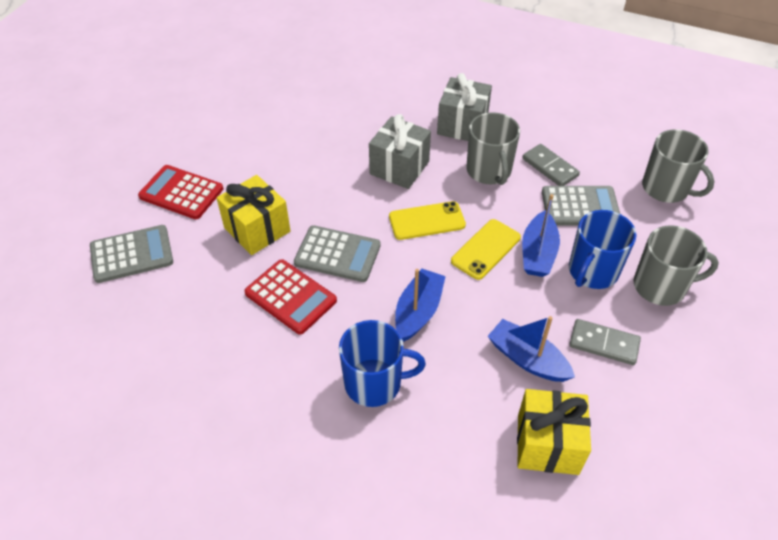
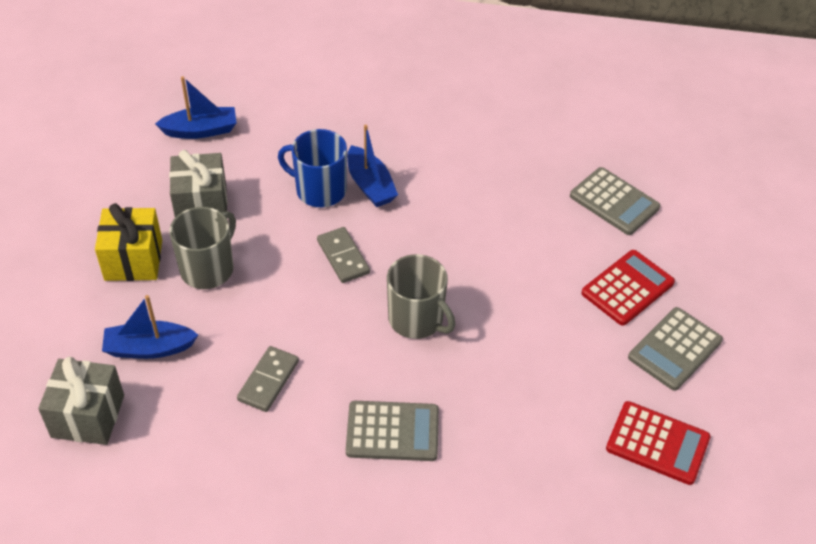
blue mug: [339,320,426,407] [569,210,637,289] = 2 -> [278,129,347,207] = 1
grey mug: [466,112,520,185] [634,225,719,306] [642,129,714,203] = 3 -> [169,207,236,289] [387,254,455,339] = 2
yellow gift: [217,175,290,255] [517,389,591,475] = 2 -> [95,203,162,281] = 1
yellow phone: [389,201,466,240] [451,219,521,280] = 2 -> none = 0

